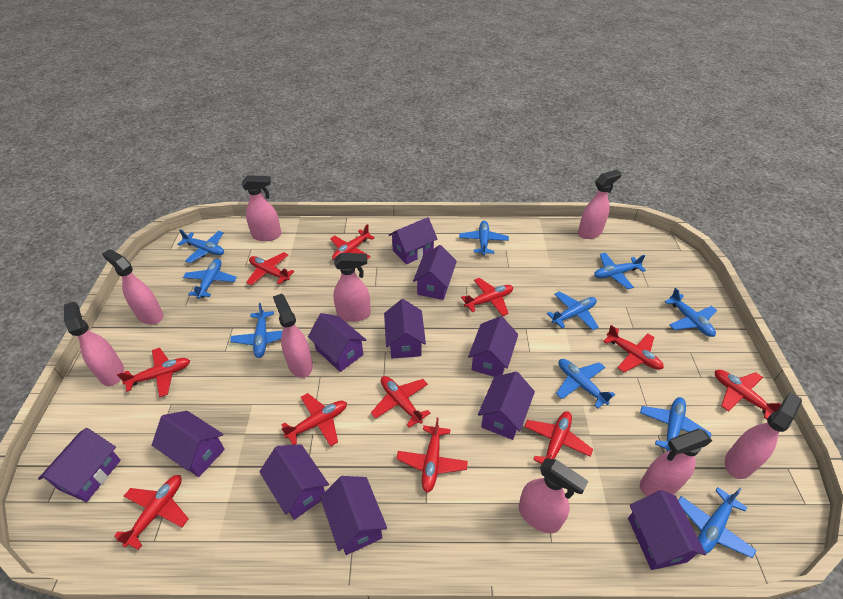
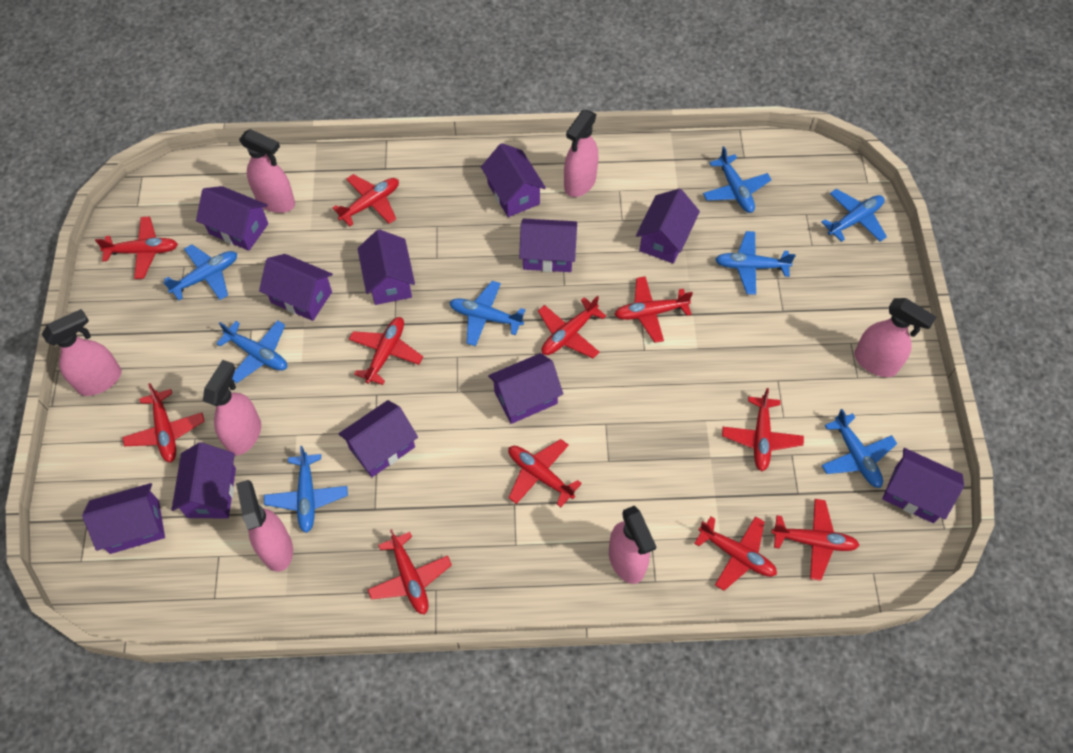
blue plane: [178,229,224,263] [183,259,237,299] [230,303,283,358] [459,221,509,255] [547,291,599,330] [556,359,615,409] [594,253,646,289] [640,397,711,452] [664,288,717,337] [678,487,757,558] = 10 -> [163,244,237,301] [216,320,287,383] [264,446,348,533] [449,281,525,346] [703,146,772,213] [715,231,796,295] [821,189,887,242] [821,409,897,488] = 8
pink spray bottle: [64,302,124,386] [102,249,163,324] [242,175,282,241] [273,294,313,378] [333,253,371,322] [519,459,589,533] [578,170,622,239] [640,429,712,496] [725,392,802,479] = 9 -> [42,309,122,396] [203,360,261,456] [236,480,293,572] [239,129,295,213] [564,110,598,197] [609,505,656,584] [854,298,936,377] = 7

